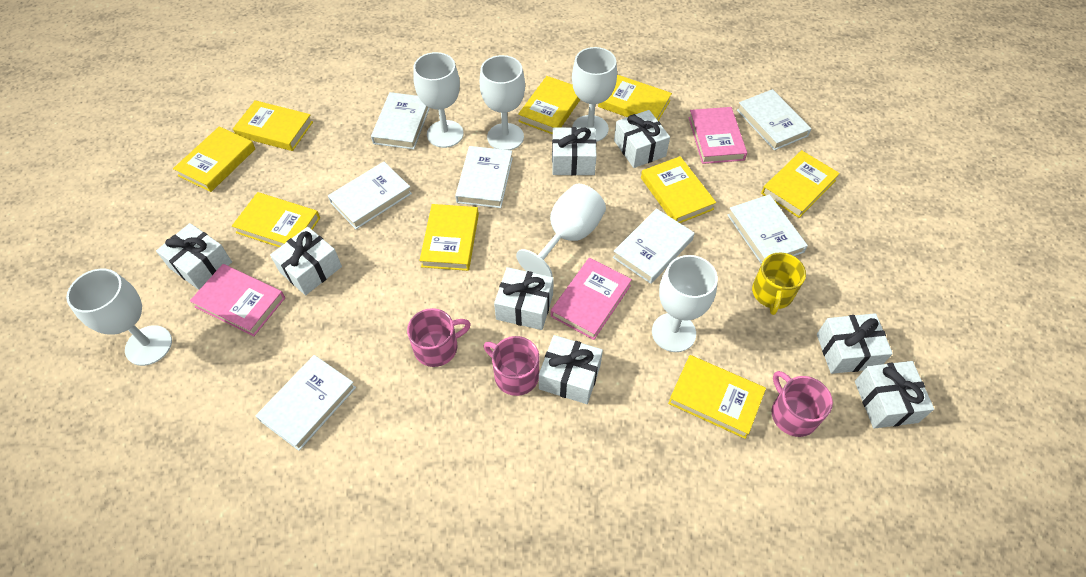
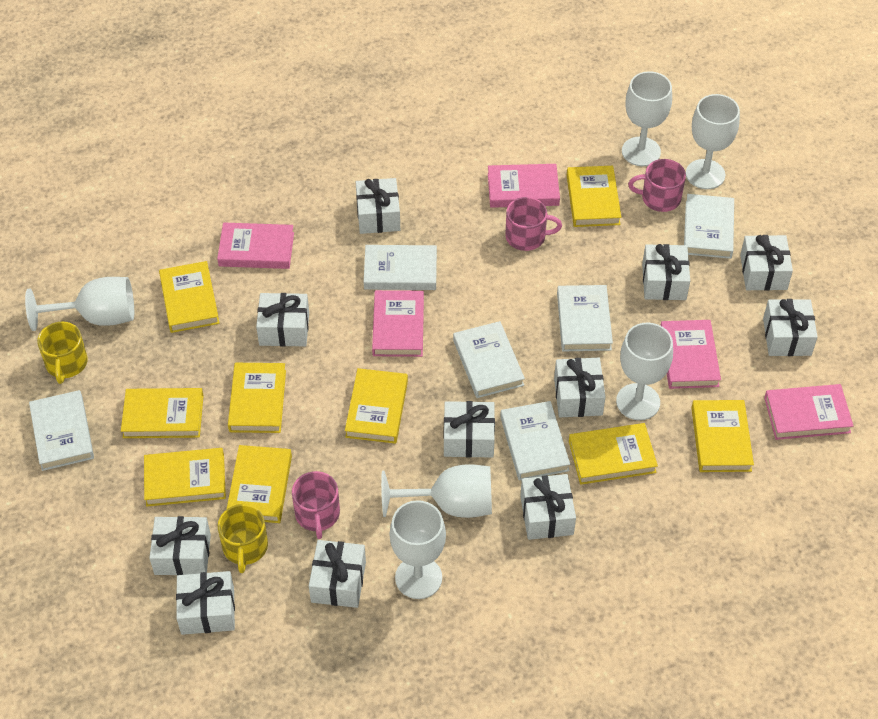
pink book: [190,264,285,336] [551,258,632,340] [688,107,747,164] = 3 -> [217,223,294,269] [372,290,424,357] [488,164,560,208] [661,320,721,389] [764,384,853,440] = 5
white book: [256,355,356,451] [328,162,412,229] [371,92,430,150] [455,146,513,208] [613,208,695,284] [727,194,808,264] [737,89,812,150] = 7 -> [29,390,94,471] [364,245,437,290] [453,321,525,398] [500,401,570,481] [557,285,613,351] [684,194,734,259] = 6
white gift: [156,223,232,290] [270,227,342,295] [494,267,554,330] [539,335,603,404] [552,127,597,176] [614,110,670,168] [817,313,893,374] [855,361,934,428] = 8 -> [149,516,211,575] [176,571,235,635] [256,293,309,347] [309,540,366,608] [356,178,400,234] [444,401,495,458] [520,474,576,540] [554,358,605,417] [642,244,690,300] [740,235,793,291] [763,299,817,356] = 11
yellow mug: [752,253,806,315] = 1 -> [37,321,88,384] [218,504,268,573] = 2

